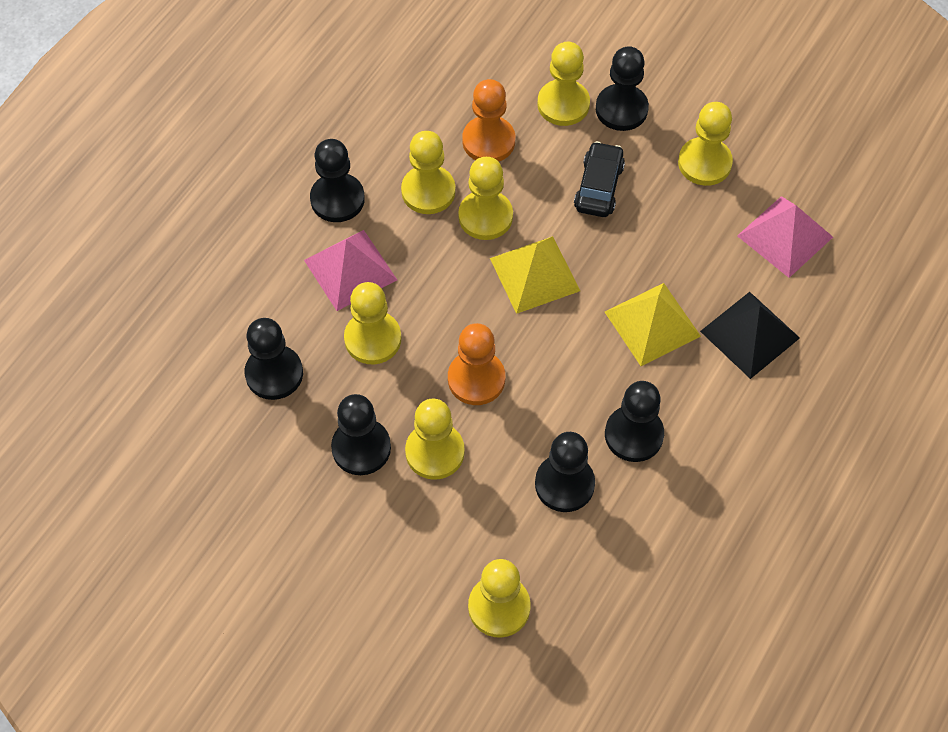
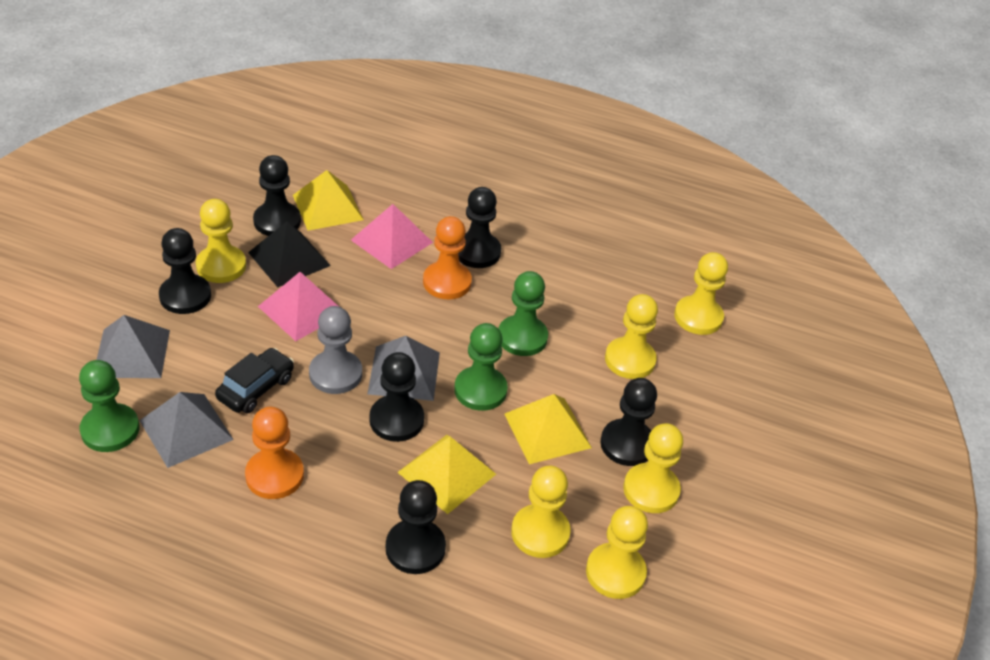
green pawn: none = 0 -> [79,360,140,452] [454,323,508,411] [498,271,548,356] = 3
grey pawn: none = 0 -> [309,306,362,394] = 1
grey pyramid: none = 0 -> [97,315,170,378] [139,392,234,468] [367,336,440,401] = 3
yellow pawn: [344,282,401,364] [401,131,455,214] [405,399,465,480] [458,157,513,240] [468,559,531,638] [537,42,590,126] [678,102,733,186] = 7 -> [196,199,246,283] [511,465,571,558] [586,506,648,599] [605,294,658,379] [623,423,683,513] [674,252,728,335] = 6
yellow pyramid: [490,236,580,314] [605,283,701,366] = 2 -> [293,170,364,231] [397,435,496,514] [504,394,592,464] = 3

